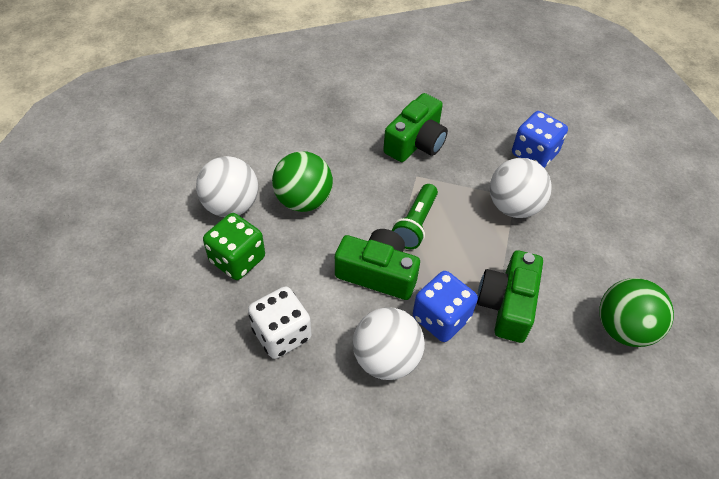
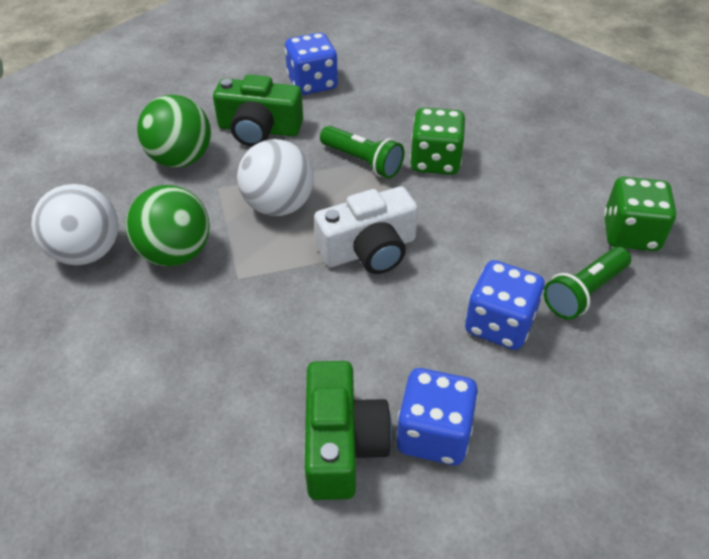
blue dice: [413,271,478,342] [512,111,568,168] = 2 -> [285,33,338,95] [397,368,478,465] [465,260,545,350] = 3
green camera: [335,229,420,300] [383,93,448,162] [477,250,543,343] = 3 -> [213,75,303,147] [305,361,392,500] = 2
green dice: [203,213,265,280] = 1 -> [410,108,466,175] [604,177,676,251] = 2
green flashlight: [391,184,438,249] = 1 -> [320,126,404,178] [544,247,631,320] = 2
white ball: [196,156,258,217] [353,307,425,380] [490,158,552,218] = 3 -> [31,184,118,265] [237,139,314,216] = 2
white camera: none = 0 -> [314,186,418,274] = 1
white dice: [248,286,311,359] = 1 -> none = 0

